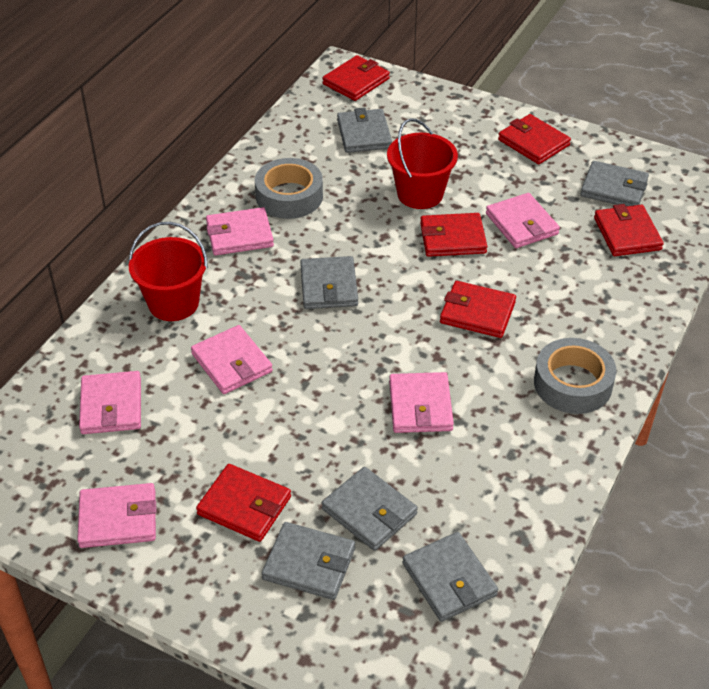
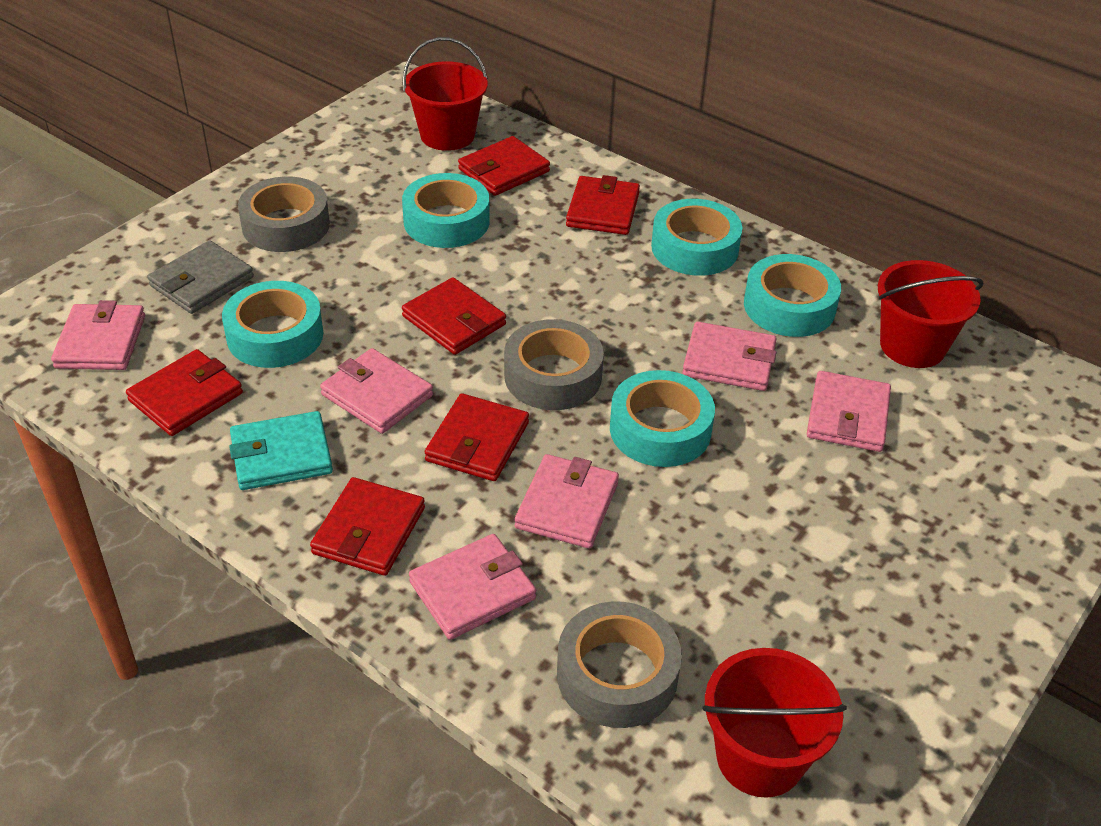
grey tape: [255,158,323,219] [534,338,616,414] = 2 -> [238,176,330,252] [504,319,604,410] [557,602,682,728] = 3
grey wallet: [262,522,355,600] [300,256,358,309] [322,467,418,551] [337,108,392,153] [402,532,498,622] [580,161,649,206] = 6 -> [147,240,254,314] = 1
red bucket: [129,222,208,321] [387,118,458,209] = 2 -> [403,37,488,151] [702,648,847,798] [878,260,983,368] = 3
turquoise tape: none = 0 -> [222,281,323,368] [402,173,490,248] [610,370,715,467] [651,199,742,276] [744,254,841,337] = 5
turquoise wallet: none = 0 -> [229,411,333,490] = 1

